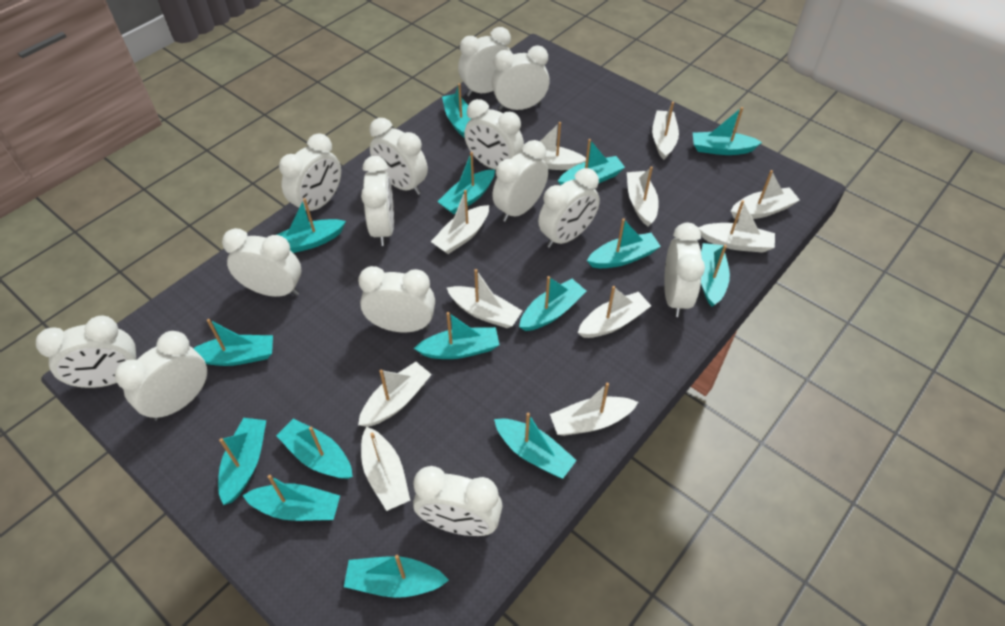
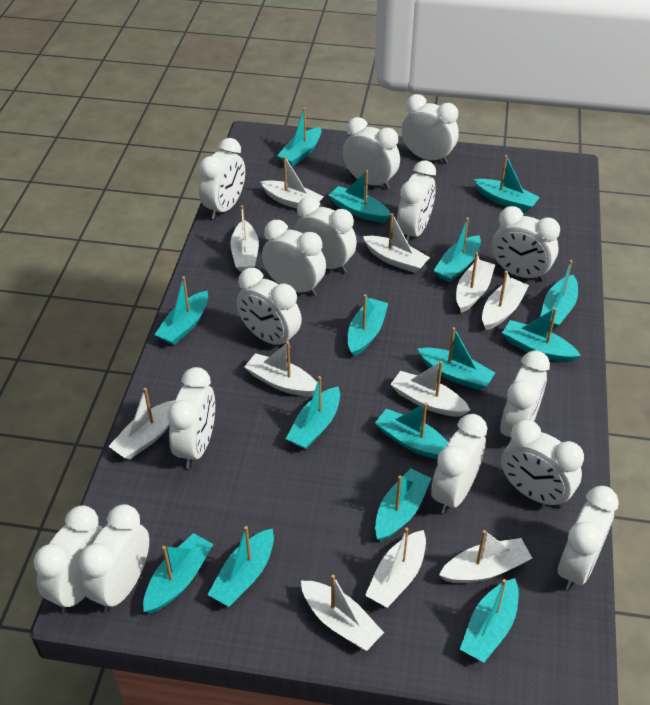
white clock: [36,316,136,388] [115,331,207,421] [222,228,301,297] [279,133,341,211] [358,266,435,332] [361,156,394,246] [369,118,428,195] [413,466,503,536] [458,27,511,97] [464,99,524,170] [492,46,550,111] [492,140,548,222] [538,168,600,248] [664,223,705,317] = 14 -> [34,505,103,613] [79,504,149,612] [167,367,215,468] [199,138,245,219] [237,268,302,349] [262,220,326,296] [294,197,357,273] [343,117,400,189] [397,160,436,244] [401,94,459,164] [431,414,487,514] [492,206,560,282] [500,350,550,445] [501,420,584,509] [558,486,619,590] = 15

